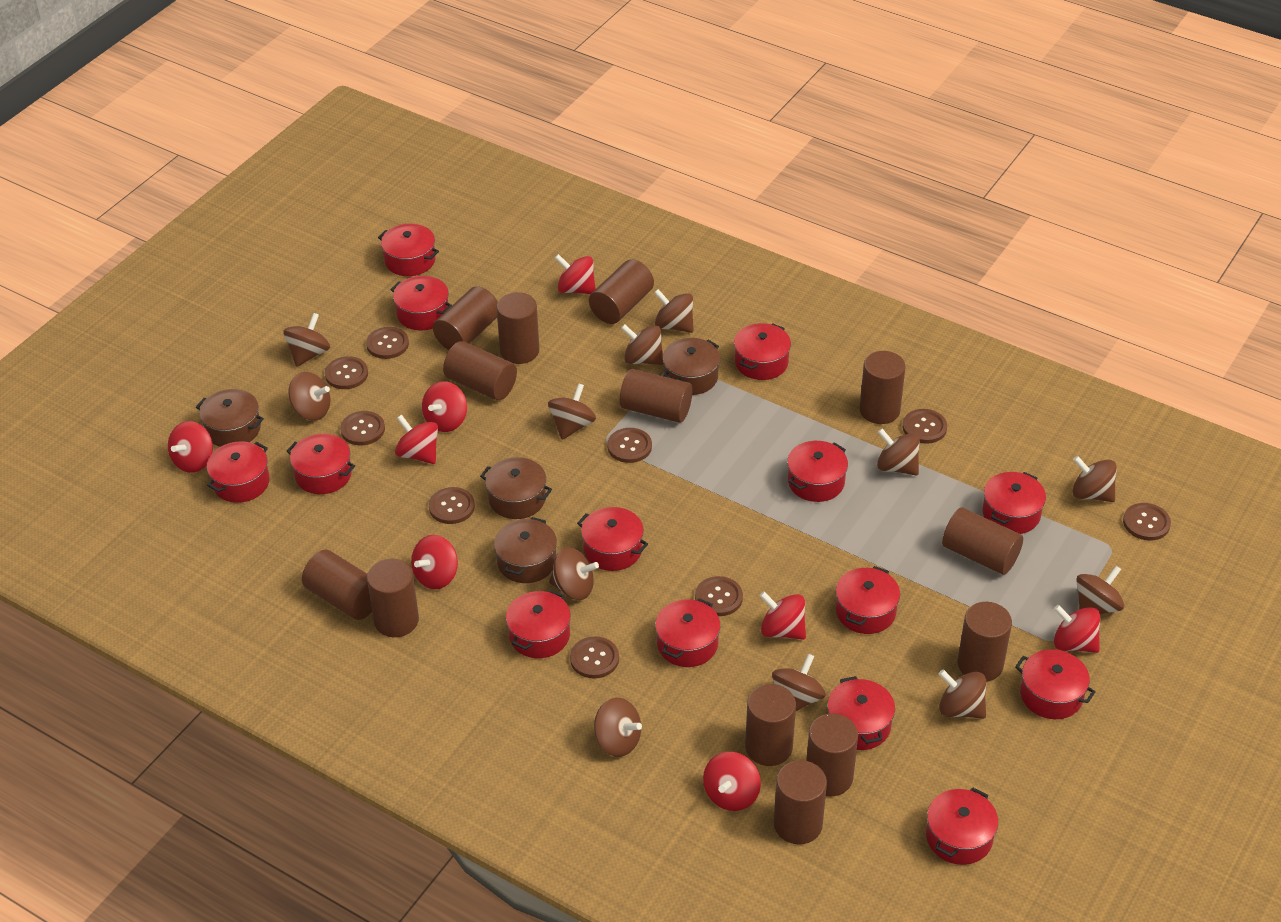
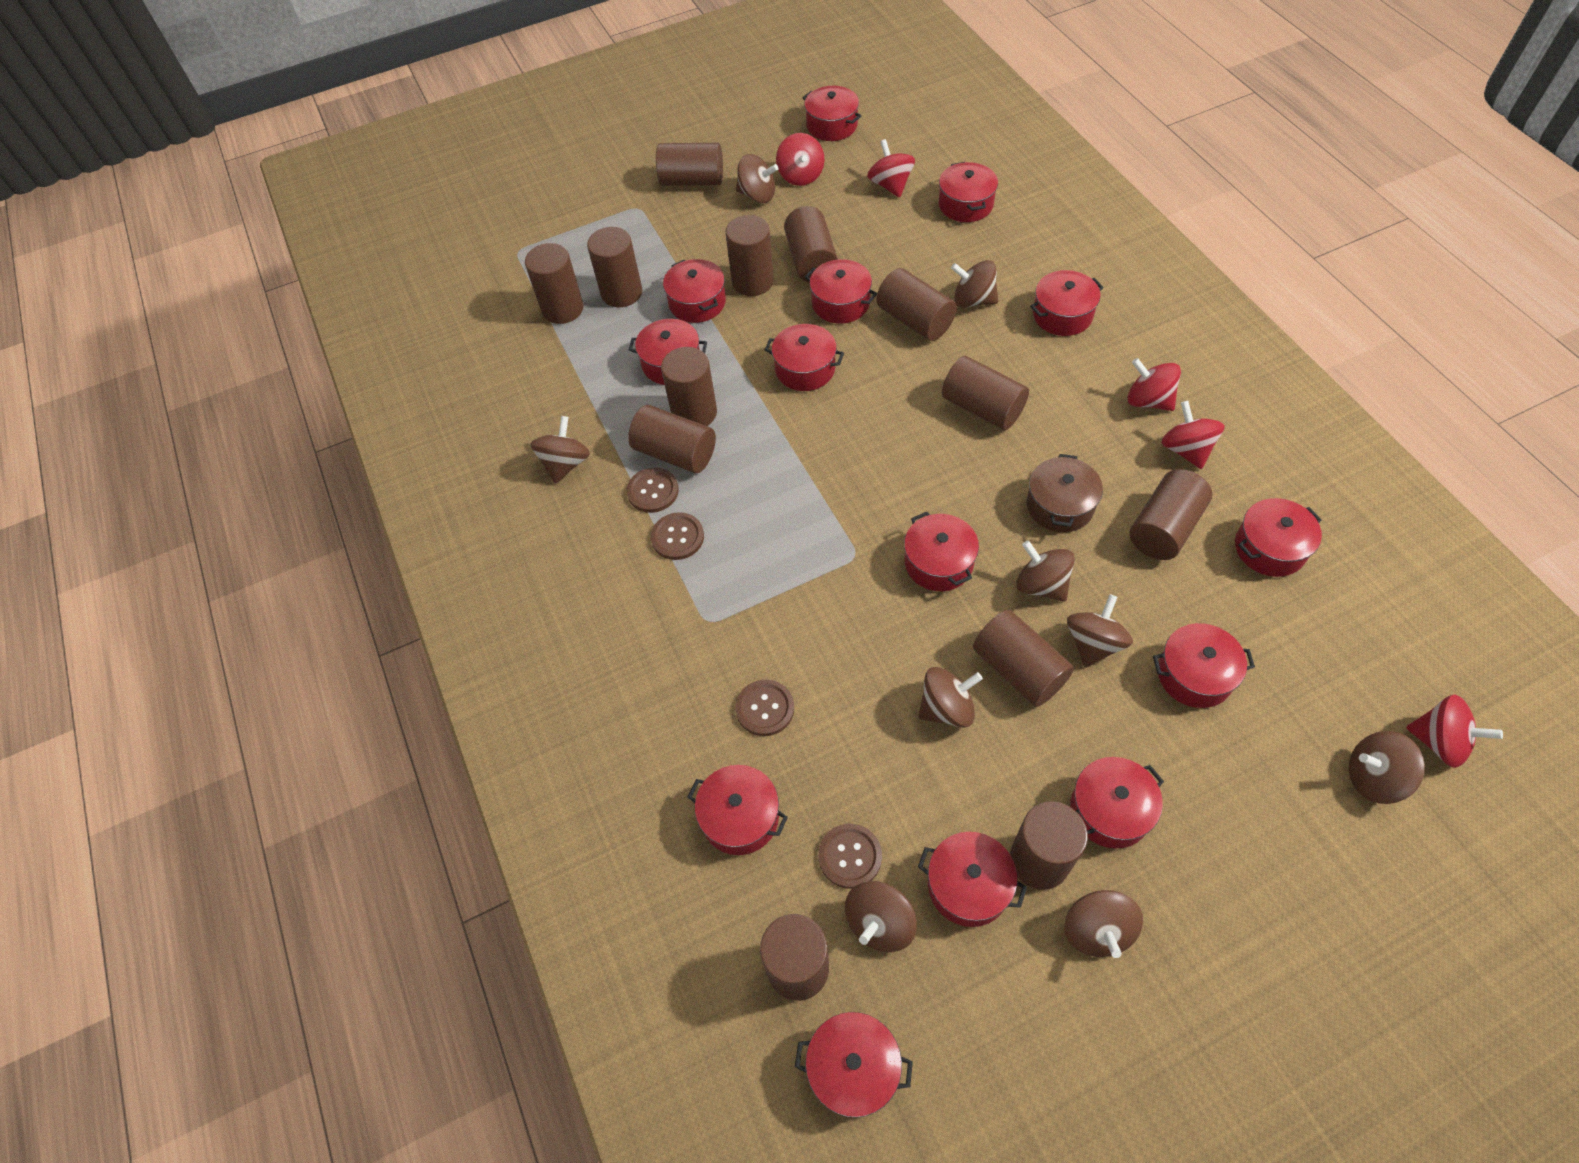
brown button: [325,356,368,389] [340,411,385,445] [366,327,409,359] [429,487,475,524] [570,636,619,679] [607,428,652,463] [695,576,743,616] [903,409,947,444] [1123,503,1171,540] = 9 -> [627,467,679,513] [651,512,704,560] [736,680,794,736] [818,824,882,889] = 4
brown pot: [196,389,264,447] [480,457,552,519] [494,517,557,583] [663,338,720,395] = 4 -> [1027,454,1103,532] = 1
brown spinning top: [283,313,330,367] [288,372,330,421] [548,383,596,440] [549,547,599,600] [594,698,642,757] [621,324,664,365] [654,289,694,333] [772,654,826,711] [877,429,920,476] [939,669,986,719] [1073,456,1117,502] [1076,566,1124,615] = 12 -> [530,416,590,484] [736,154,778,203] [845,881,917,952] [918,667,983,727] [951,260,998,308] [1016,540,1075,602] [1064,890,1143,958] [1067,594,1133,668] [1349,731,1425,804] = 9
red spinning top: [168,421,213,473] [395,415,438,464] [411,535,458,589] [422,381,467,432] [555,254,596,294] [703,752,761,811] [760,591,806,640] [1054,605,1100,653] = 8 -> [776,133,825,186] [867,139,915,198] [1128,358,1181,411] [1161,401,1225,469] [1406,695,1503,768] = 5

